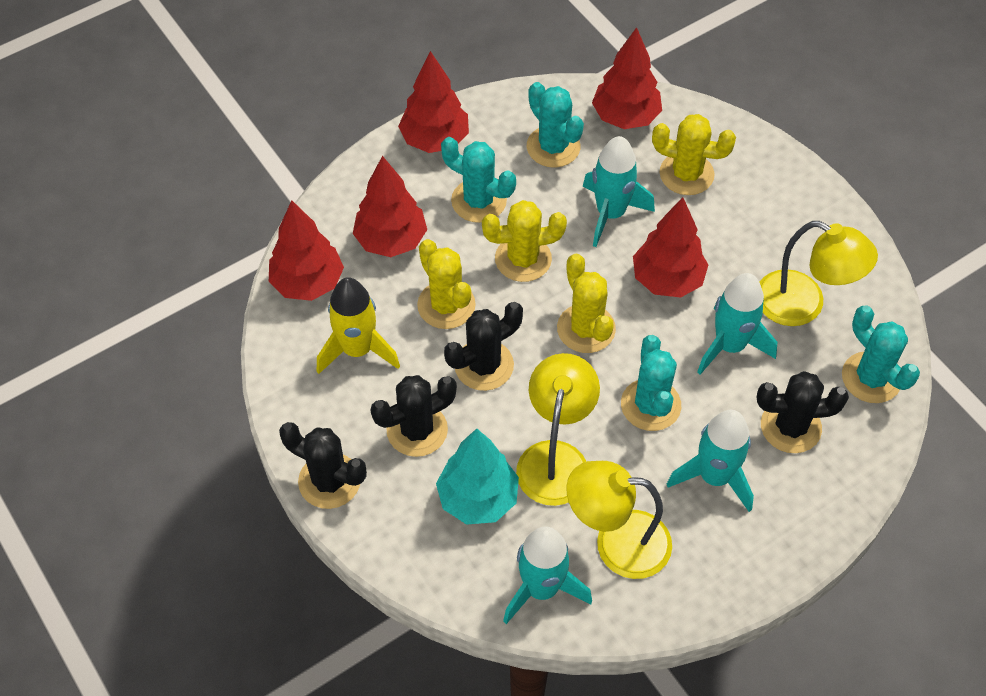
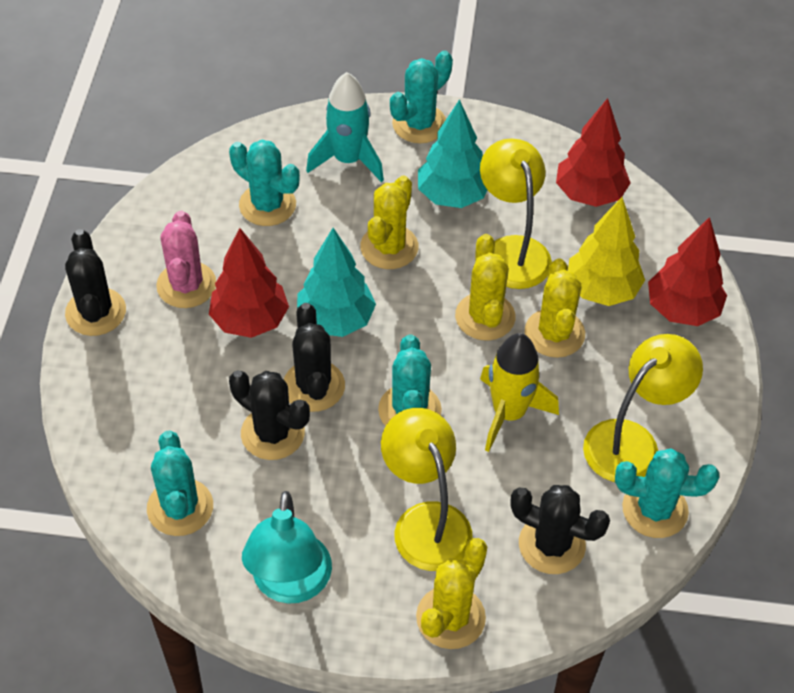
pink cactus: none = 0 -> [156,211,216,308] = 1
red tree: [269,200,344,301] [353,156,427,257] [398,51,469,153] [592,27,662,129] [633,197,708,298] = 5 -> [209,228,289,338] [556,98,631,207] [648,217,727,326] = 3
turquoise cactus: [441,137,516,223] [527,82,584,168] [621,335,681,431] [842,306,920,403] = 4 -> [147,431,213,536] [229,140,300,226] [378,334,442,426] [390,50,453,143] [615,448,719,538] = 5
turquoise lamp: none = 0 -> [242,491,332,604] = 1
turquoise rocket: [503,527,592,624] [583,136,655,247] [667,410,754,512] [697,273,777,375] = 4 -> [306,72,384,182] = 1
turquoise tree: [436,429,519,525] = 1 -> [297,228,376,337] [418,99,487,208] = 2
yellow tree: none = 0 -> [568,197,645,306] = 1

